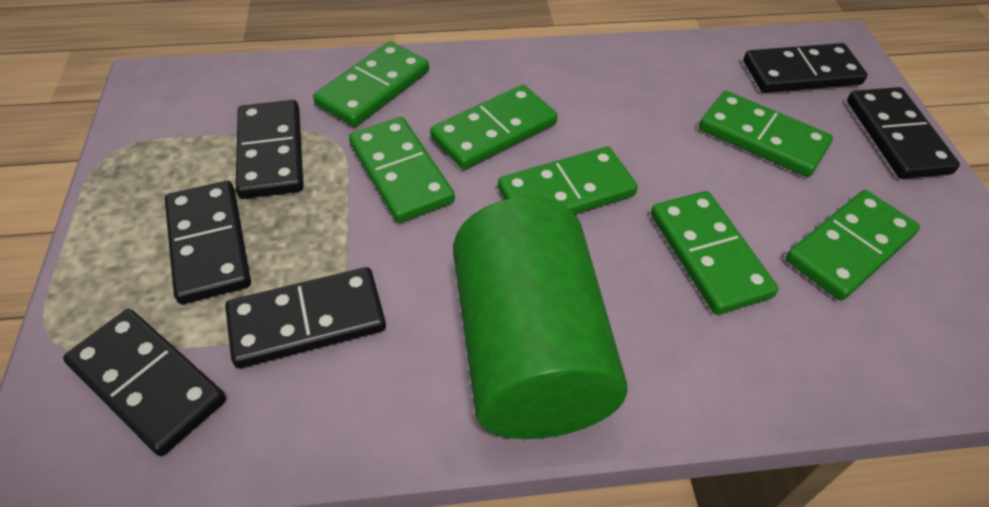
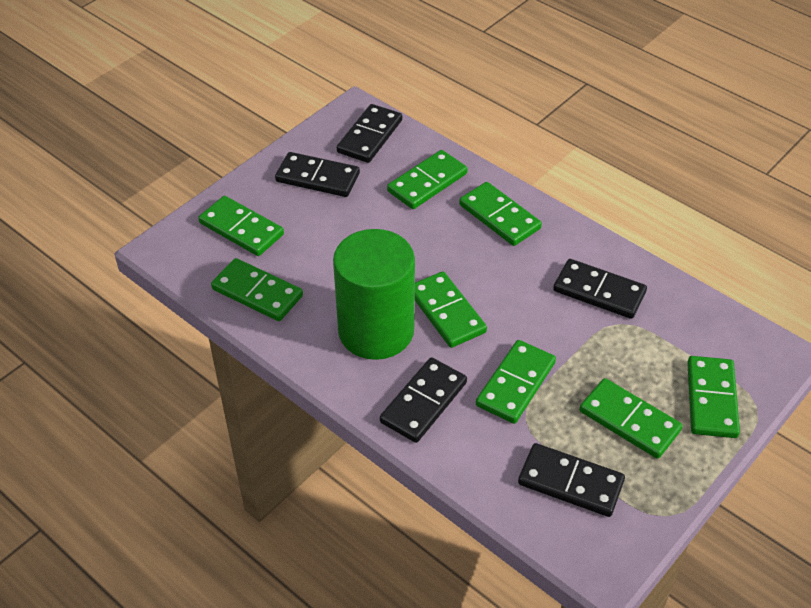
black domino: [63,309,226,456] [165,181,251,304] [225,267,386,368] [236,100,303,199] [743,43,867,93] [847,87,960,179] = 6 -> [275,152,360,197] [337,104,402,163] [380,357,467,443] [518,443,625,517] [553,259,647,319] = 5
green domino: [313,41,429,127] [349,117,455,223] [430,85,558,170] [498,147,638,214] [651,191,778,315] [699,91,833,177] [786,190,920,301] = 7 -> [198,196,284,256] [211,258,303,321] [387,150,468,209] [415,271,487,348] [459,182,542,246] [476,340,556,424] [579,378,683,459] [687,356,740,438] = 8

